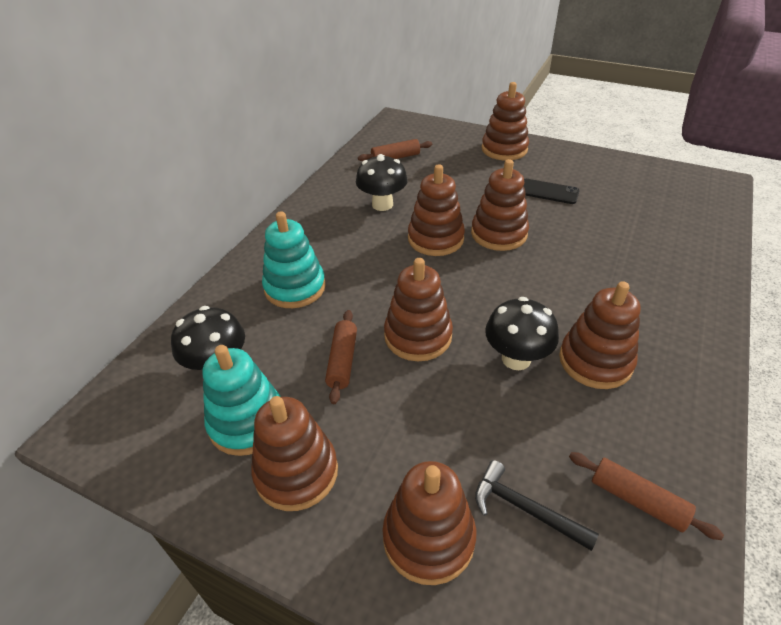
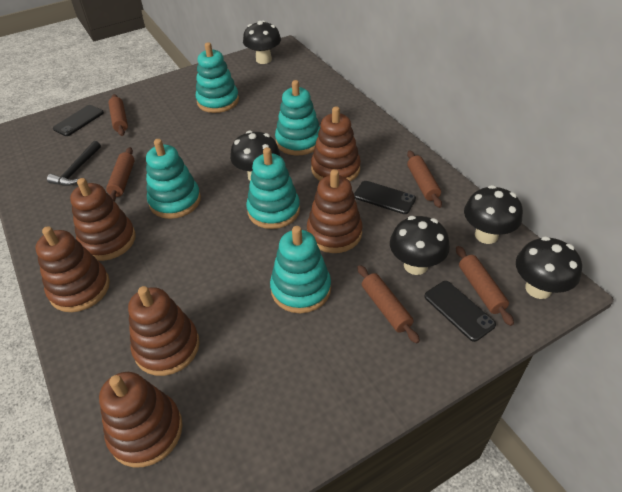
black mushroom: [171,306,245,370] [356,154,408,211] [485,297,559,370] = 3 -> [230,131,280,181] [243,21,281,64] [390,216,450,275] [464,185,523,244] [516,236,582,299] = 5
black phone: [523,179,580,204] = 1 -> [53,105,104,136] [354,181,416,214] [424,281,496,342] = 3
brown rolling pin: [325,310,357,404] [358,139,432,161] [569,452,724,540] = 3 -> [106,147,135,202] [108,94,128,136] [357,265,420,344] [407,150,442,208] [456,246,514,326] = 5
brown stacking toy: [251,396,338,511] [382,461,476,585] [384,258,453,361] [408,164,465,256] [471,159,529,251] [482,82,529,161] [559,281,641,389] = 7 -> [36,226,110,312] [70,178,136,261] [99,372,183,468] [128,286,200,376] [307,169,362,253] [311,106,361,182] = 6
turquoise stacking toy: [203,345,281,456] [262,211,326,308] = 2 -> [146,139,201,219] [196,42,239,113] [246,147,300,229] [270,226,331,313] [275,80,320,156] = 5

